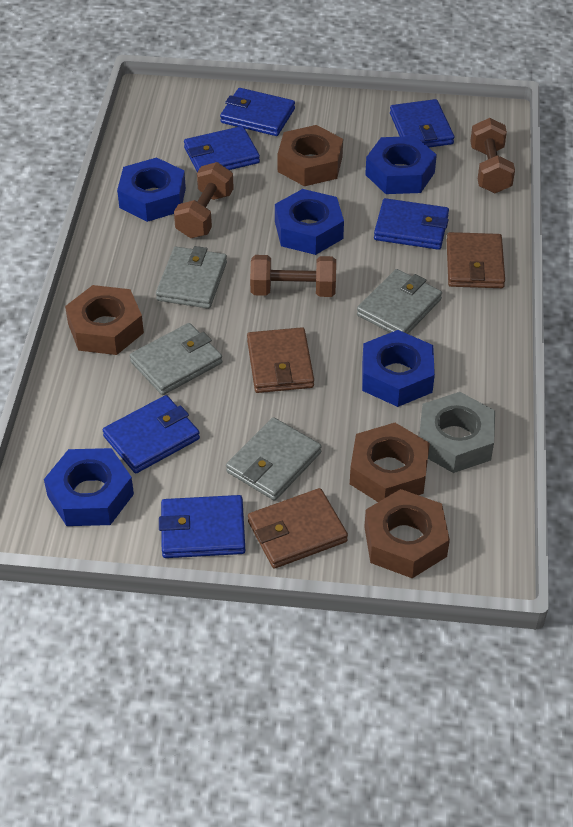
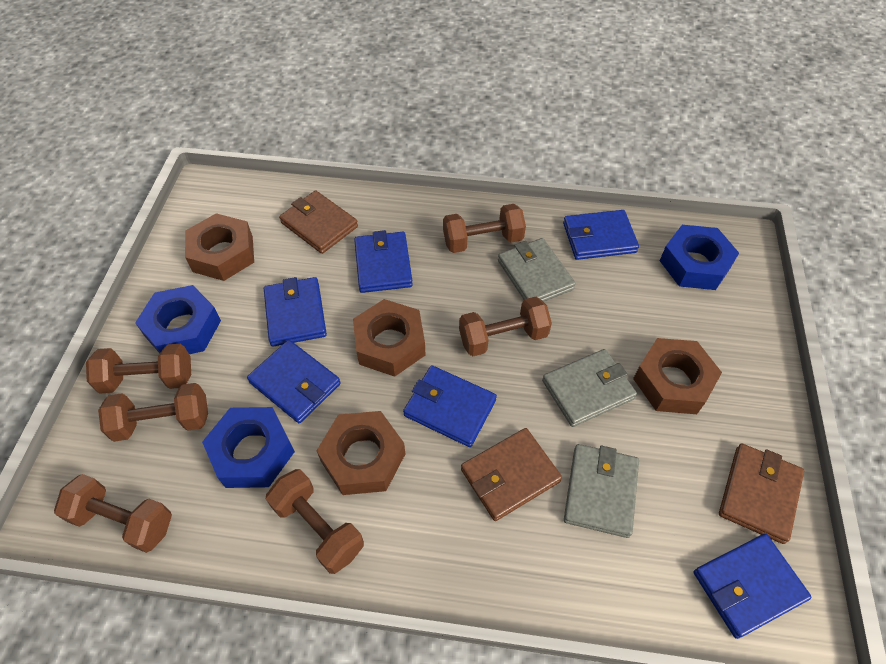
blue nut: [44,448,134,526] [117,157,186,222] [275,189,344,255] [362,330,435,407] [365,136,437,194] = 5 -> [135,285,221,354] [202,407,295,488] [660,225,739,290] = 3
brown dumbbell: [174,162,234,238] [250,255,336,297] [470,118,515,193] = 3 -> [54,474,172,553] [86,344,191,394] [98,383,208,442] [266,469,364,574] [443,204,526,253] [459,297,552,356] = 6
grey nut: [419,392,495,473] = 1 -> none = 0
grey wallet: [130,323,222,395] [156,246,227,309] [226,417,322,501] [357,269,442,334] = 4 -> [498,238,576,302] [542,349,637,427] [564,444,639,538] = 3

